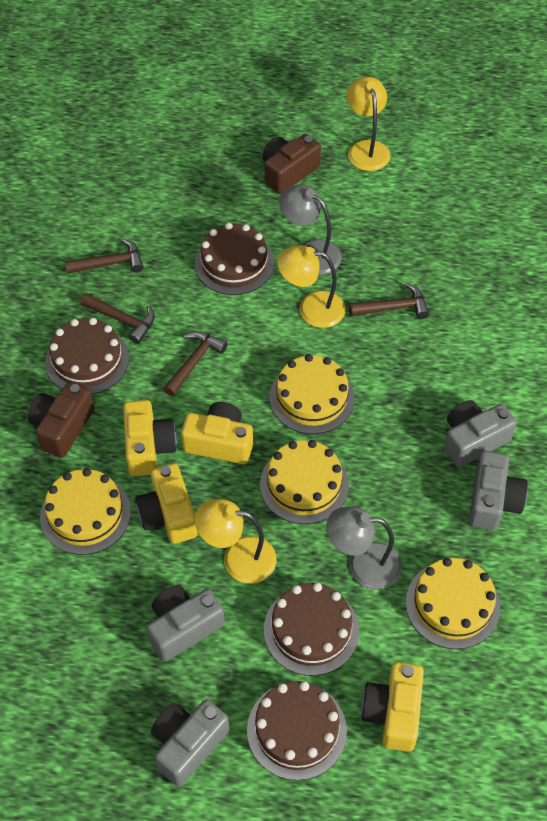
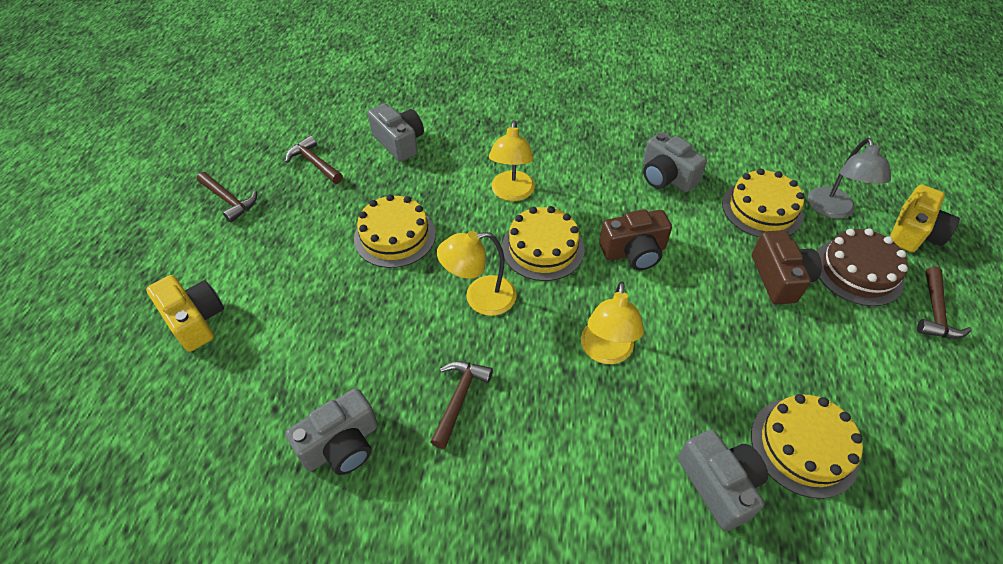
brown cake: [45,318,129,394] [195,223,274,295] [247,681,347,780] [264,583,359,676] = 4 -> [817,228,908,306] = 1
grey lamp: [279,184,342,275] [327,506,402,590] = 2 -> [808,138,891,219] = 1
yellow camera: [123,400,177,476] [135,463,198,544] [181,402,253,464] [361,662,424,752] = 4 -> [146,275,224,352] [890,184,960,252] = 2

